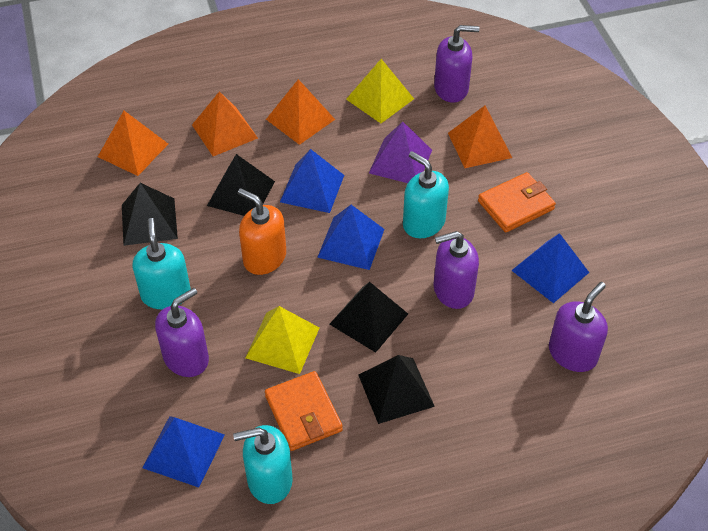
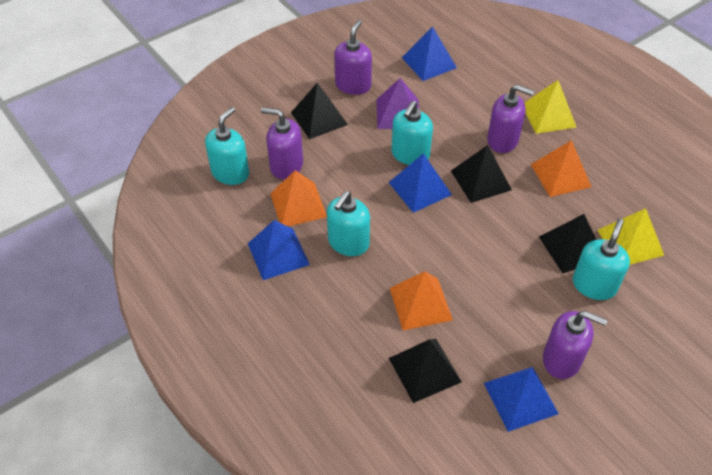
orange pyramid: [98,111,168,176] [192,91,258,156] [266,79,335,145] [448,106,512,168] = 4 -> [270,170,327,226] [390,271,453,330] [531,140,592,197] = 3
orange soap dispenser: [238,188,286,275] = 1 -> none = 0
orange wallet: [265,371,343,451] [478,172,556,232] = 2 -> none = 0
turquoise soap dispenser: [132,218,190,309] [233,425,293,504] [403,151,449,238] = 3 -> [205,107,249,185] [327,191,370,256] [391,100,433,165] [572,219,630,300] = 4

